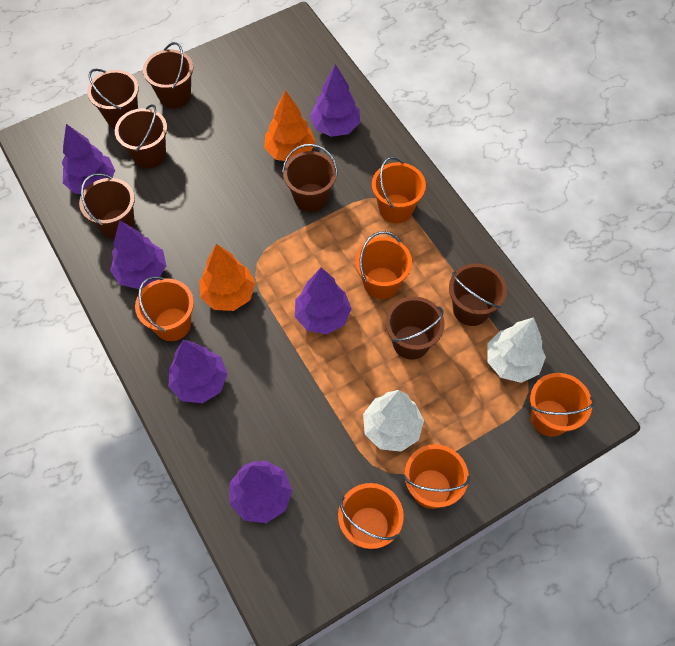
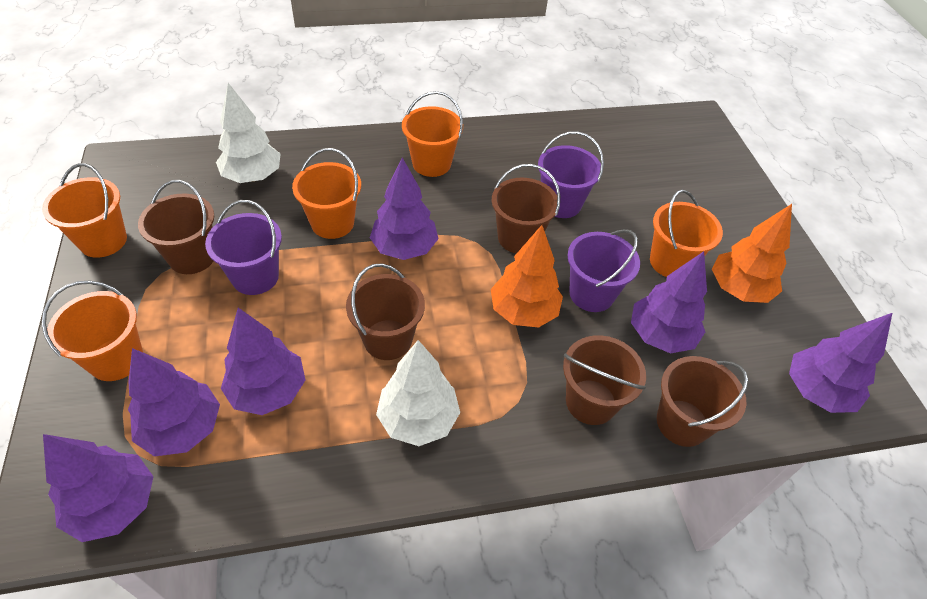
brown bucket: [79,173,135,239] [87,69,139,128] [115,104,167,168] [143,42,193,108] [282,144,338,212] [386,297,445,360] [449,263,507,326] = 7 -> [138,180,214,274] [346,264,425,360] [492,164,560,254] [563,335,646,425] [657,356,748,447] = 5
orange bucket: [135,276,194,341] [338,483,404,549] [355,231,412,299] [372,157,426,223] [403,444,470,509] [530,373,595,437] = 6 -> [41,281,143,381] [42,163,127,258] [292,148,361,239] [402,91,463,177] [650,190,723,277] = 5
purple bucket: none = 0 -> [205,200,282,295] [538,131,604,218] [568,229,640,312] = 3

